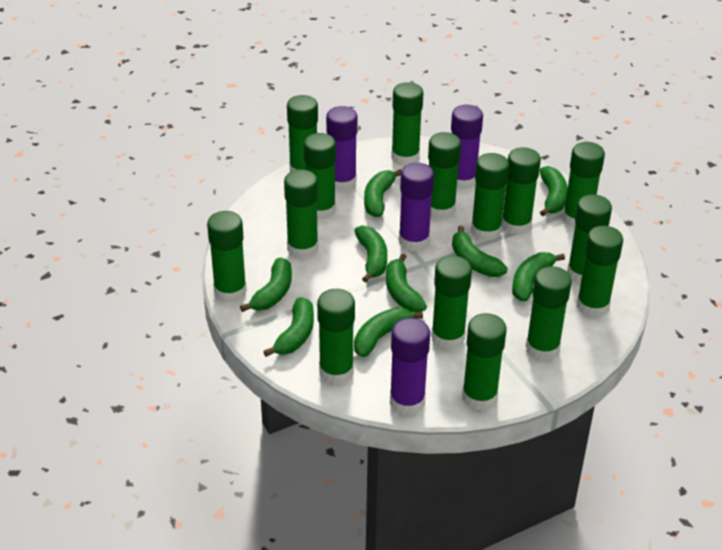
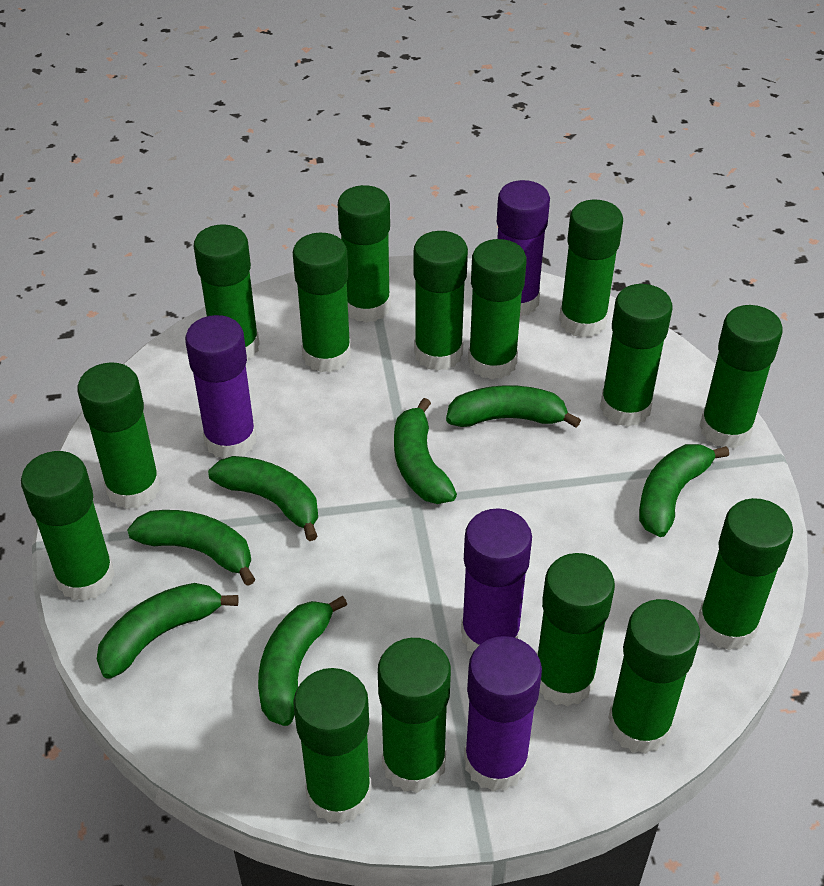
green banana: [240,258,292,312] [263,297,314,357] [354,225,387,282] [354,307,423,357] [364,169,402,217] [386,254,427,312] [452,226,508,277] [512,252,565,302] [540,166,568,216] = 9 -> [97,583,239,679] [127,510,255,586] [208,456,318,541] [258,595,347,726] [394,398,457,504] [446,385,581,428] [639,444,729,537] = 7

